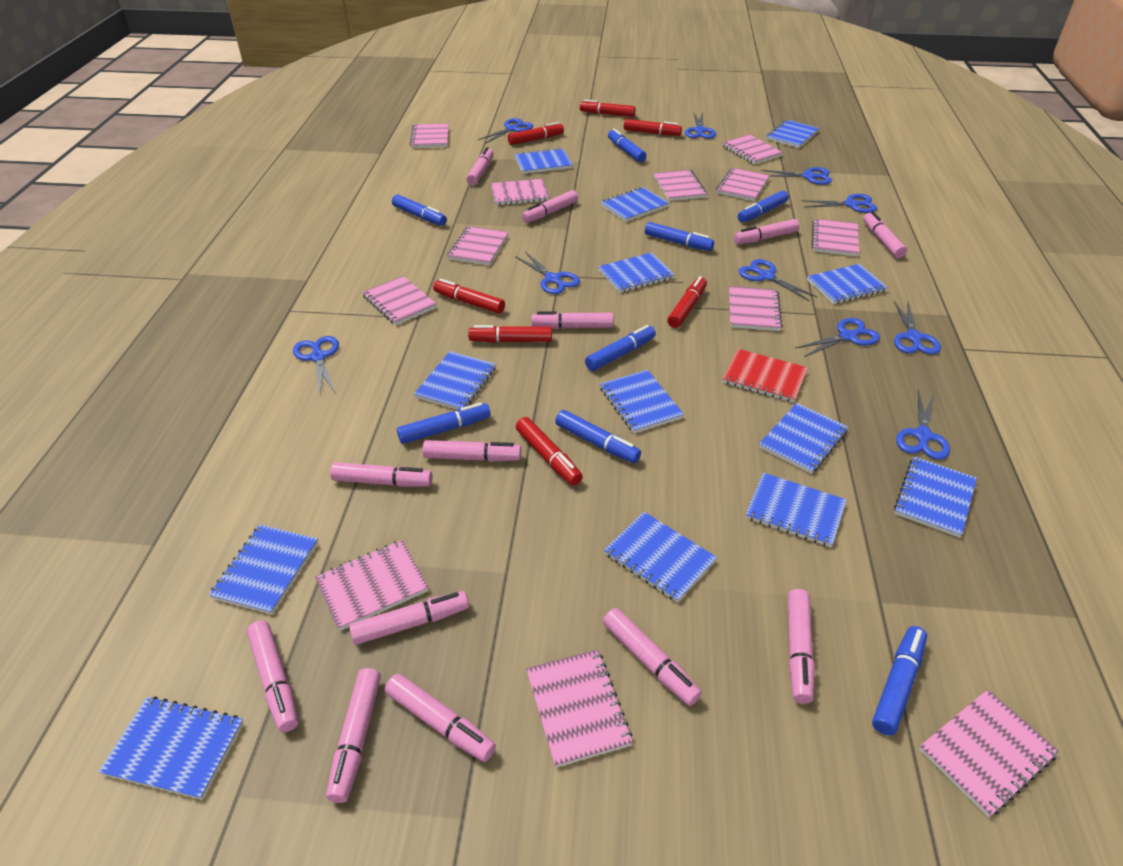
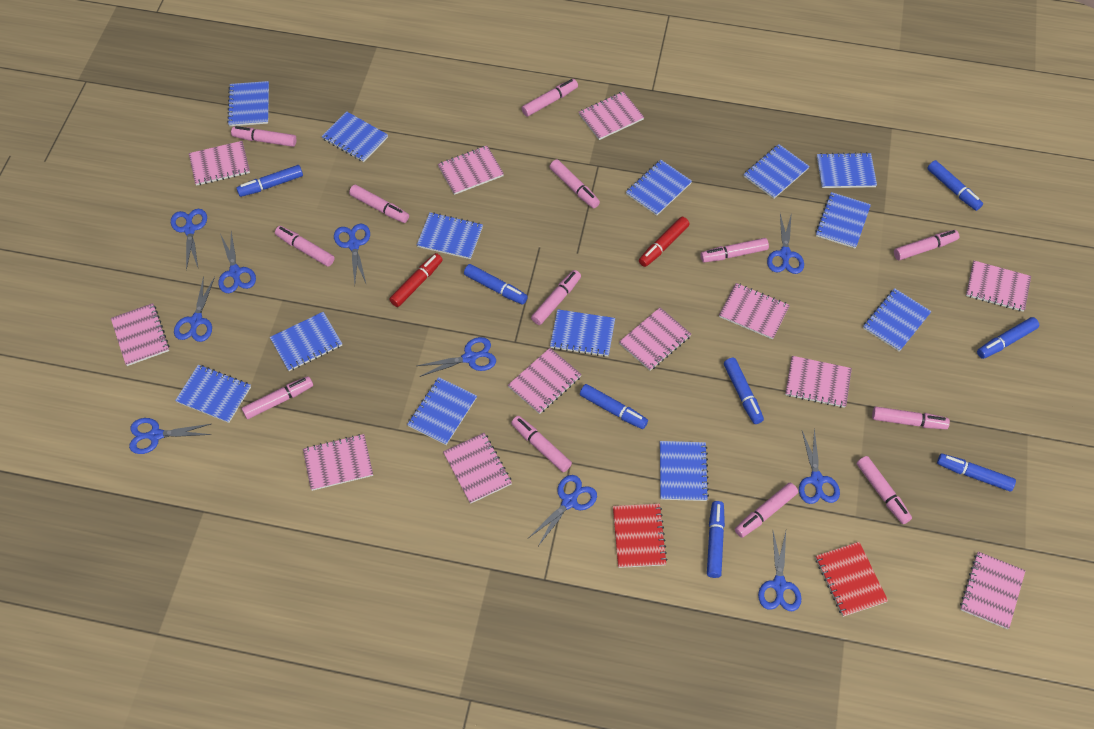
red marker: [433,279,505,314] [468,325,552,343] [508,122,564,145] [516,417,583,485] [580,100,636,117] [624,119,682,136] [667,276,707,328] = 7 -> [389,253,443,307] [639,217,690,267] = 2
red notebook: [723,349,808,403] = 1 -> [613,504,668,568] [815,542,888,617] = 2

